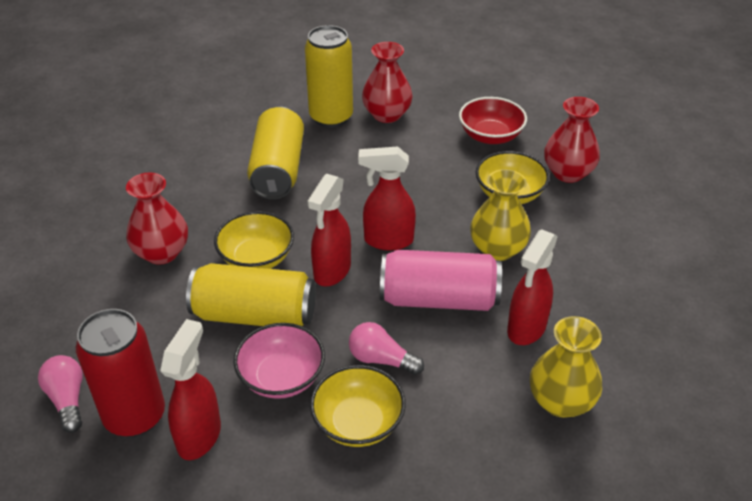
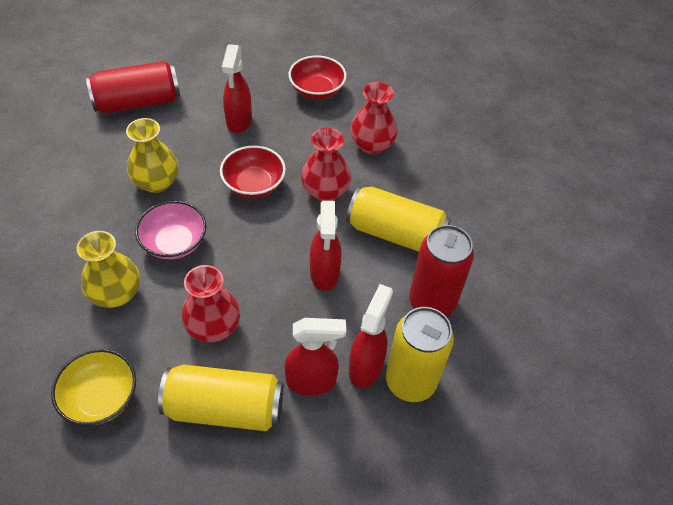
pink can: [380,250,502,311] = 1 -> none = 0
pink light bulb: [38,355,83,433] [349,322,424,375] = 2 -> none = 0
red bowl: [459,97,527,144] = 1 -> [220,145,286,198] [289,55,347,100] = 2
red can: [76,309,165,437] = 1 -> [86,61,180,113] [409,225,474,317] = 2
yellow bowl: [214,211,294,269] [310,365,406,447] [476,151,550,204] = 3 -> [51,349,136,426] = 1

